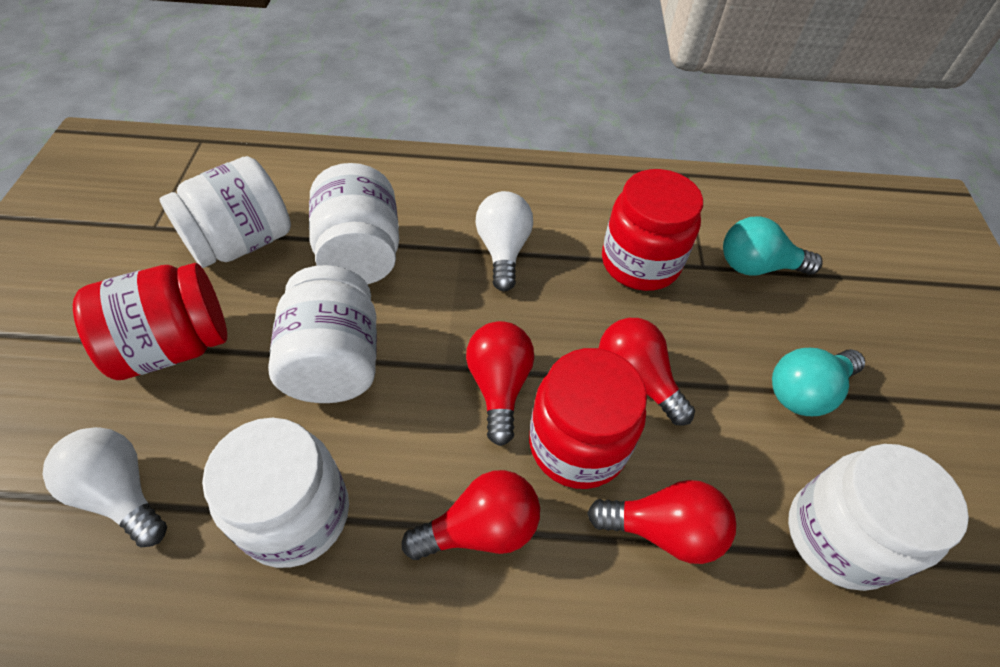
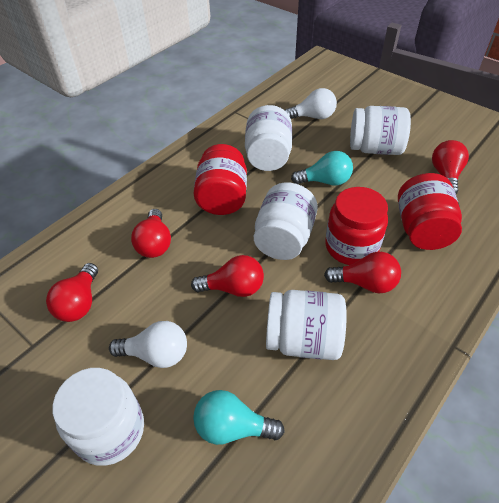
red light bulb: [402,470,540,560] [466,321,534,446] [587,480,736,564] [599,318,695,426] = 4 -> [46,263,98,322] [131,209,171,258] [191,255,264,297] [324,252,401,293] [432,140,469,194] = 5

